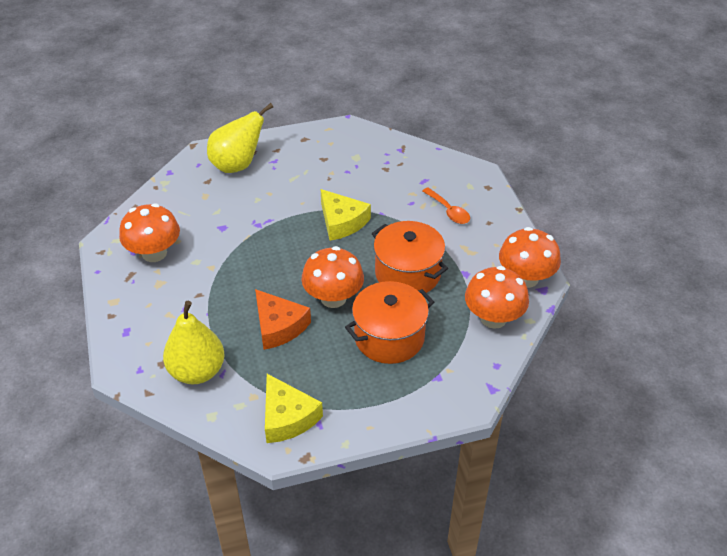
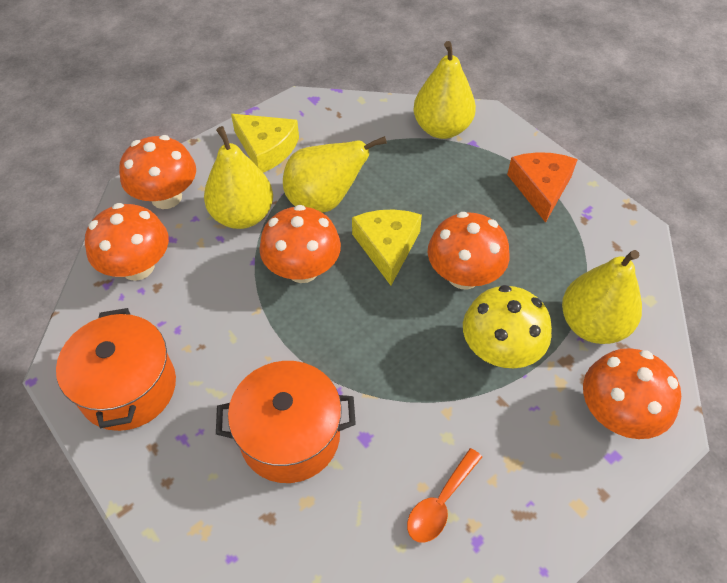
orange mushroom: [119,203,180,262] [301,246,364,308] [465,266,529,329] [499,227,561,288] = 4 -> [85,203,169,281] [119,135,196,209] [259,205,341,283] [428,212,509,290] [583,348,681,439] = 5
yellow mushroom: none = 0 -> [463,285,552,368] = 1
yellow pear: [163,301,225,384] [207,103,273,173] = 2 -> [204,126,273,229] [283,136,387,213] [413,41,476,139] [562,250,642,344] = 4

